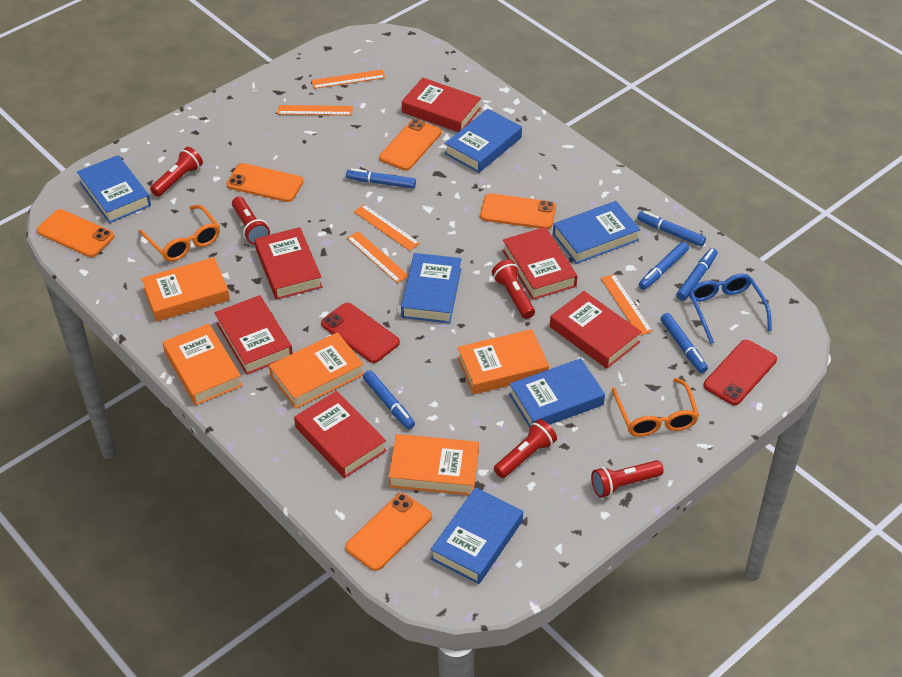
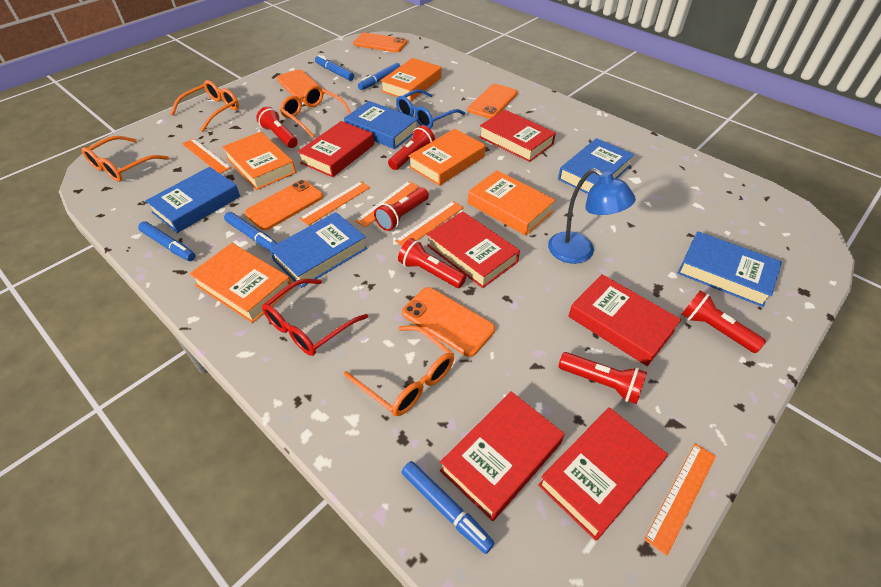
blue book: [77,155,151,223] [401,253,461,323] [430,487,523,584] [445,109,522,173] [509,358,605,427] [553,201,640,264] = 6 -> [145,167,240,233] [269,212,367,288] [344,101,418,149] [558,138,634,194] [678,231,782,307] = 5
blue lamp: none = 0 -> [548,168,636,264] = 1
blue marker: [346,168,416,189] [363,370,415,429] [637,211,706,247] [639,242,689,290] [661,313,708,373] [676,248,717,301] = 6 -> [138,221,196,261] [224,212,278,251] [315,55,354,81] [358,63,400,90] [401,461,494,554] = 5
orange glasses: [138,205,220,262] [612,378,699,437] = 2 -> [82,136,169,182] [171,80,239,132] [280,85,351,138] [344,325,454,416] = 4
red flashlight: [150,147,203,197] [232,197,270,245] [492,260,535,319] [494,419,557,478] [591,460,664,498] = 5 -> [256,107,298,148] [374,188,429,231] [388,125,435,170] [398,238,466,288] [558,352,647,404] [682,290,766,353] = 6
red glasses: none = 0 -> [262,279,368,356] = 1
red phone: [321,303,400,363] [704,340,777,405] = 2 -> none = 0

